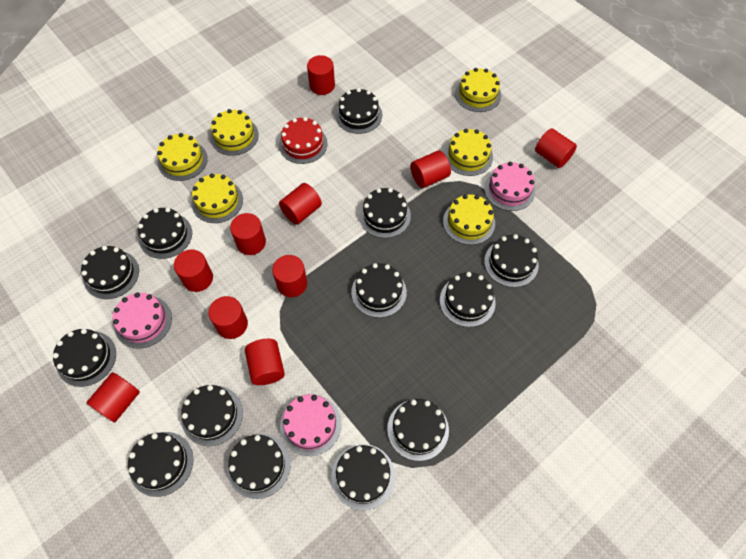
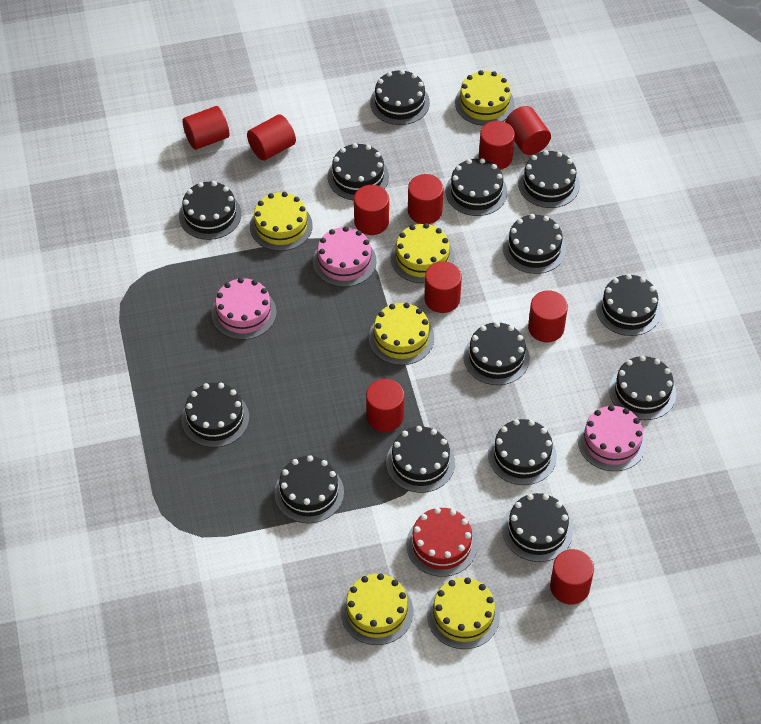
black cake: [53,329,116,387] [81,246,139,299] [128,432,193,497] [138,208,192,259] [181,385,243,446] [227,434,291,499] [332,444,395,510] [335,88,382,134] [351,263,407,318] [359,188,411,238] [387,399,449,461] [440,272,496,327] [484,234,539,287] = 13 -> [179,181,242,240] [181,383,249,447] [274,455,344,523] [328,143,389,200] [370,70,430,125] [386,426,455,493] [446,158,507,216] [464,322,530,385] [488,419,557,485] [502,493,573,562] [503,214,566,274] [518,150,580,208] [596,274,661,336] [609,355,676,420] = 14

